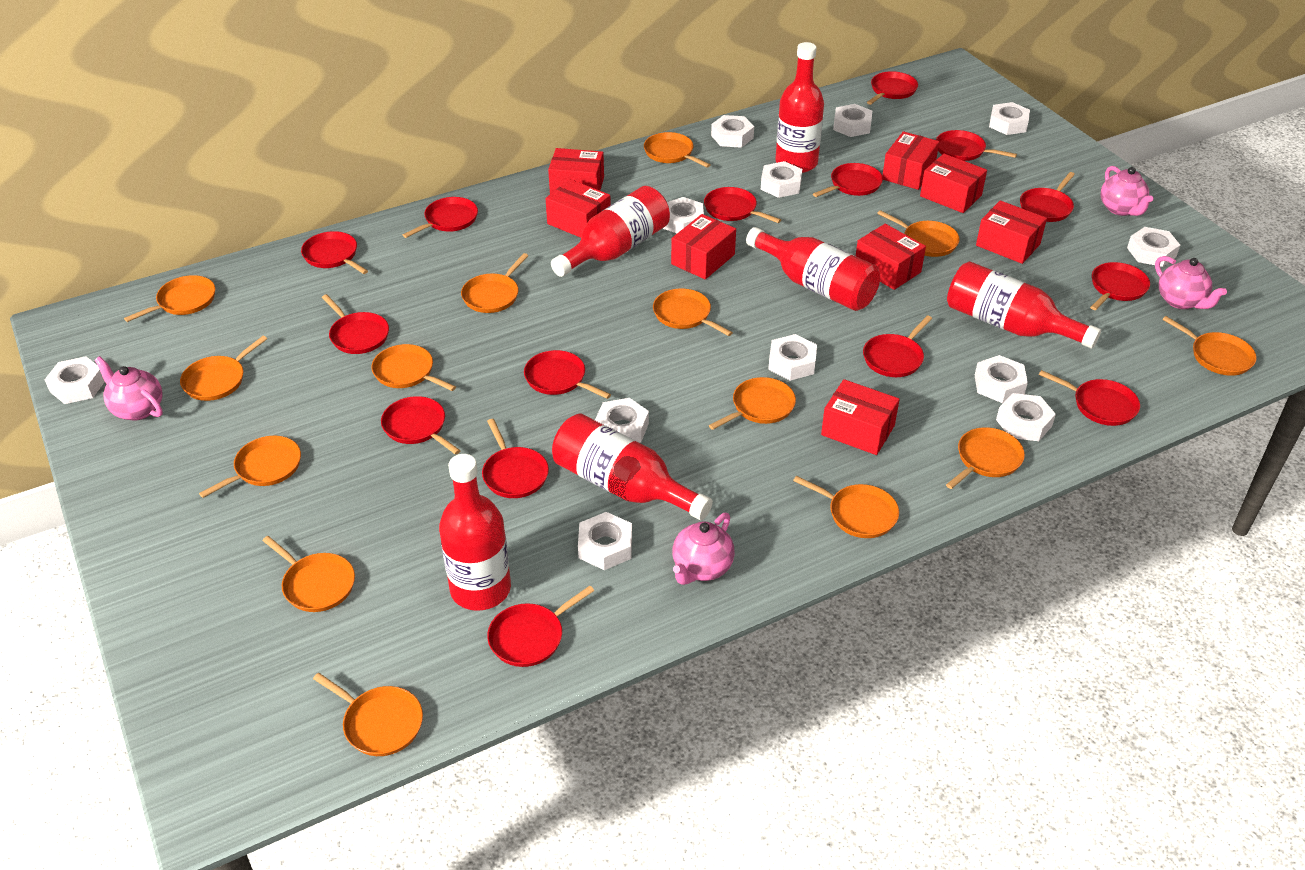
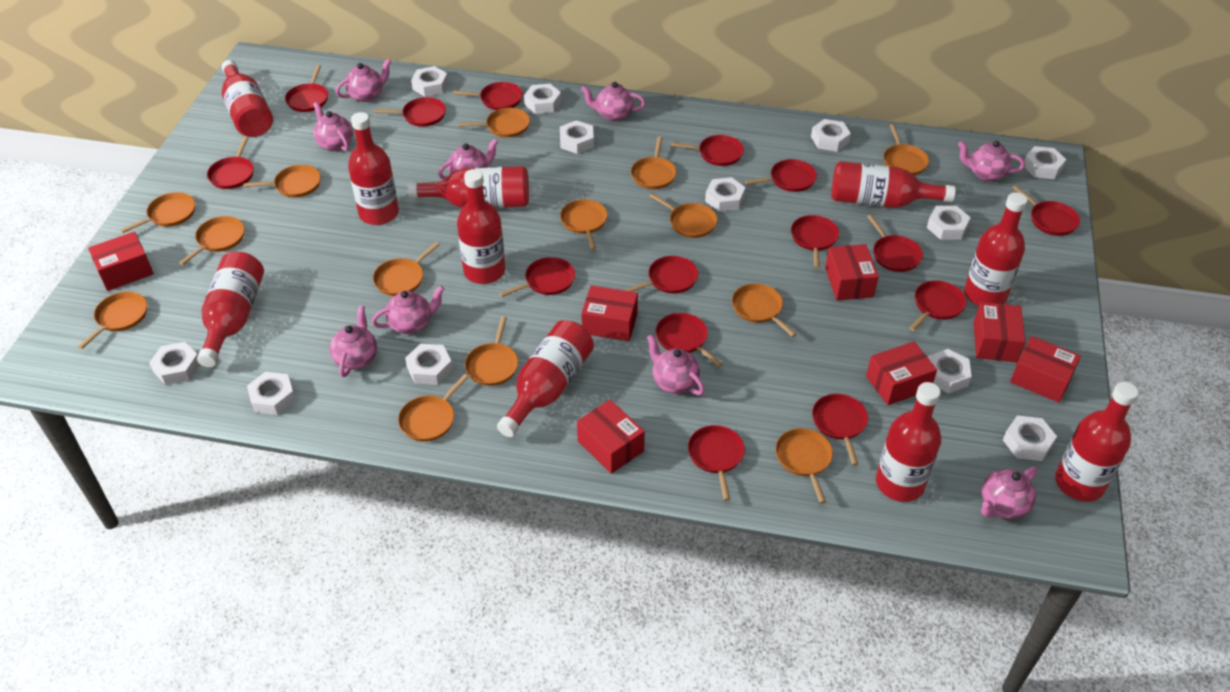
pink teapot: [95,356,163,421] [672,513,735,585] [1101,166,1153,216] [1155,256,1227,309] = 4 -> [313,102,353,151] [330,306,377,377] [335,59,391,102] [372,286,444,334] [438,138,498,180] [581,82,646,121] [647,334,705,395] [958,141,1025,181] [981,467,1037,519] = 9
red bottle: [439,454,511,611] [551,186,670,277] [552,414,713,520] [746,227,880,311] [775,42,824,173] [947,261,1101,348] = 6 -> [197,252,264,368] [222,60,273,137] [348,112,399,225] [408,166,529,208] [457,169,505,284] [497,320,594,437] [831,161,956,208] [876,382,941,502] [964,192,1028,306] [1055,382,1139,502] = 10
red box: [546,179,611,238] [548,148,604,194] [671,214,736,279] [821,379,900,455] [856,224,926,290] [882,131,939,190] [920,154,987,213] [976,200,1047,264] = 8 -> [88,232,154,291] [577,400,645,474] [581,285,638,341] [825,244,879,301] [866,341,937,405] [973,302,1025,362] [1010,336,1081,403] = 7

